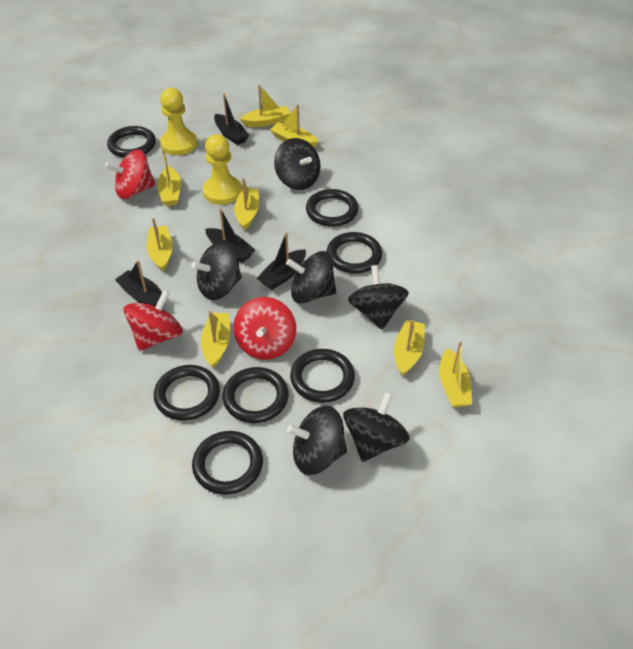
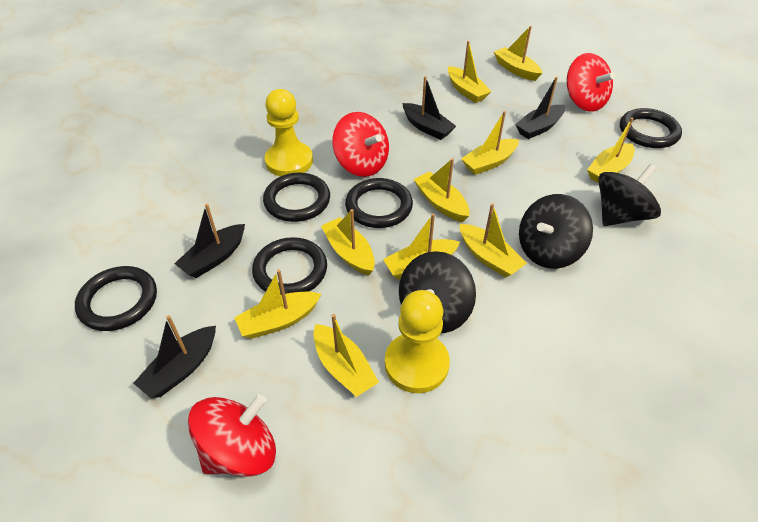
black ring: [107,126,156,158] [154,365,220,421] [192,431,263,495] [223,367,289,423] [290,349,355,403] [306,189,358,227] [327,232,382,274] = 7 -> [75,266,157,331] [252,237,327,295] [263,173,330,222] [345,178,413,228] [620,108,682,148] = 5
black spinning top: [191,242,242,300] [274,138,320,190] [286,251,336,303] [287,406,347,475] [343,391,410,462] [348,265,409,330] = 6 -> [399,251,476,333] [519,194,593,269] [598,164,661,226] = 3
yellow boat: [147,218,173,272] [157,150,181,206] [201,311,230,368] [234,178,259,231] [240,85,291,127] [270,104,318,147] [394,319,425,376] [439,341,472,407] = 8 -> [234,269,321,339] [313,314,379,397] [321,209,375,276] [383,213,460,280] [414,158,470,222] [448,41,492,103] [460,203,527,278] [461,111,519,175] [494,26,542,81] [587,118,635,183] = 10

